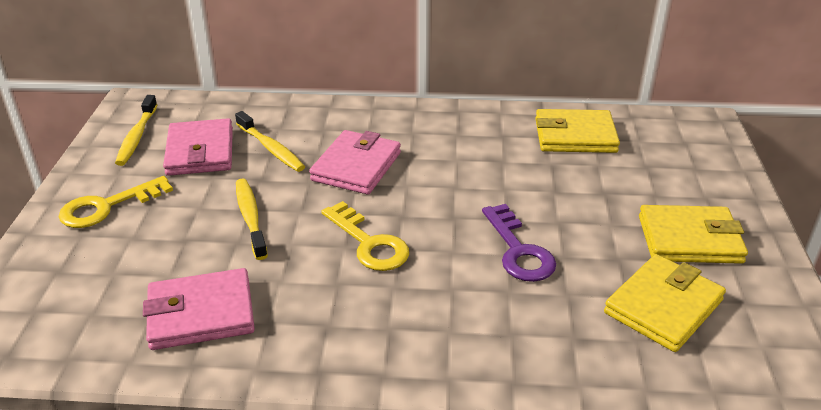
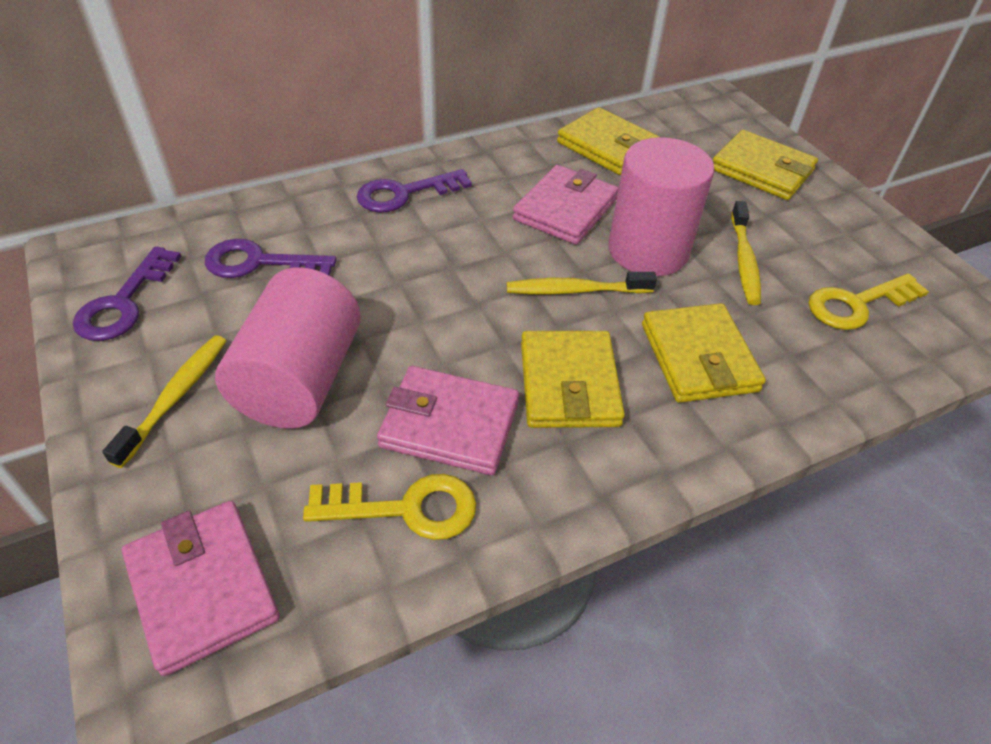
pink cylinder: none = 0 -> [215,267,361,429] [608,137,714,276] = 2
purple key: [482,204,556,282] = 1 -> [73,246,181,341] [204,239,336,278] [357,169,472,213] = 3
yellow wallet: [535,109,620,153] [604,254,726,352] [639,205,748,264] = 3 -> [521,331,625,428] [557,107,659,175] [642,303,766,403] [713,130,818,200] = 4

